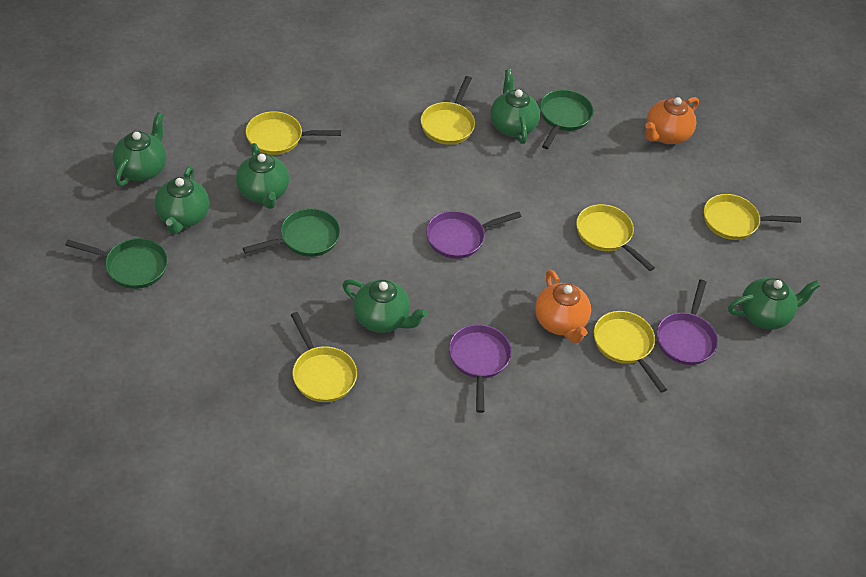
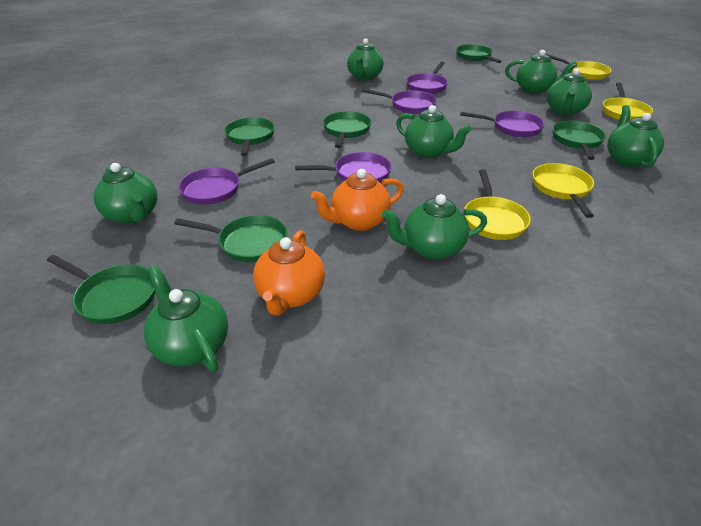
green pan: [65,238,168,289] [243,208,340,257] [540,90,593,149] = 3 -> [47,255,155,324] [174,215,287,262] [224,117,275,156] [323,111,371,148] [456,44,502,63] [553,121,606,160] = 6
green teapot: [113,112,166,186] [154,166,209,234] [236,143,289,209] [342,279,428,333] [490,69,540,144] [728,278,820,330] = 6 -> [94,163,157,224] [144,265,228,372] [347,38,384,81] [382,194,487,260] [396,105,471,158] [505,50,577,94] [547,68,592,116] [607,105,664,168] = 8
purple pan: [426,211,521,259] [449,324,512,413] [657,280,718,365] = 3 -> [178,158,275,205] [295,152,392,183] [362,89,437,114] [406,62,448,94] [460,111,545,137] = 5
yellow pan: [246,111,341,155] [291,312,357,402] [421,76,475,145] [576,204,655,271] [594,311,667,393] [704,194,801,240] = 6 -> [464,170,531,240] [533,163,594,218] [546,54,611,80] [603,82,653,121] = 4

